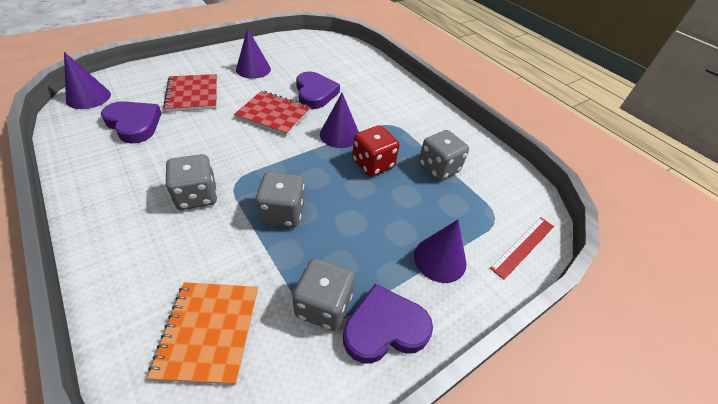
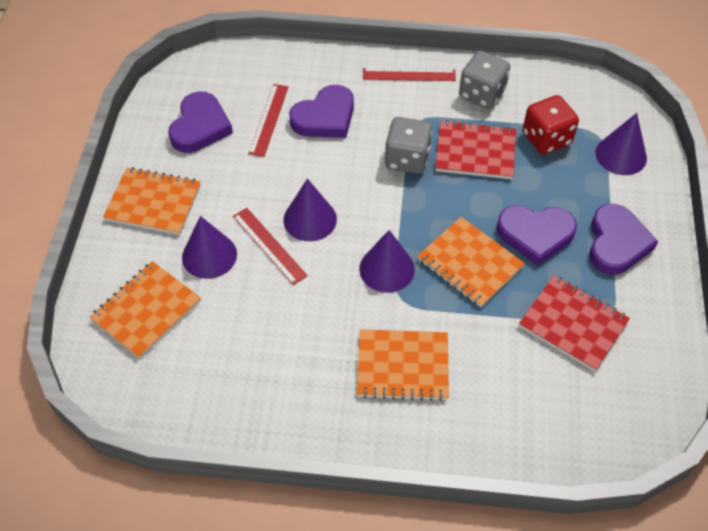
grey dice: [165,154,217,210] [255,172,305,227] [292,258,354,331] [418,130,469,181] = 4 -> [385,117,432,174] [459,51,510,109] = 2
orange notebook: [147,282,258,385] = 1 -> [90,261,201,359] [103,167,201,235] [357,329,449,401] [418,217,525,307] = 4
purple heart: [101,101,162,144] [296,71,340,109] [343,284,433,363] = 3 -> [168,91,233,153] [289,85,354,138] [496,205,577,266] [589,204,658,275] = 4
red ruler: [490,217,554,280] = 1 -> [233,208,308,285] [248,84,289,157] [363,68,456,81] = 3

